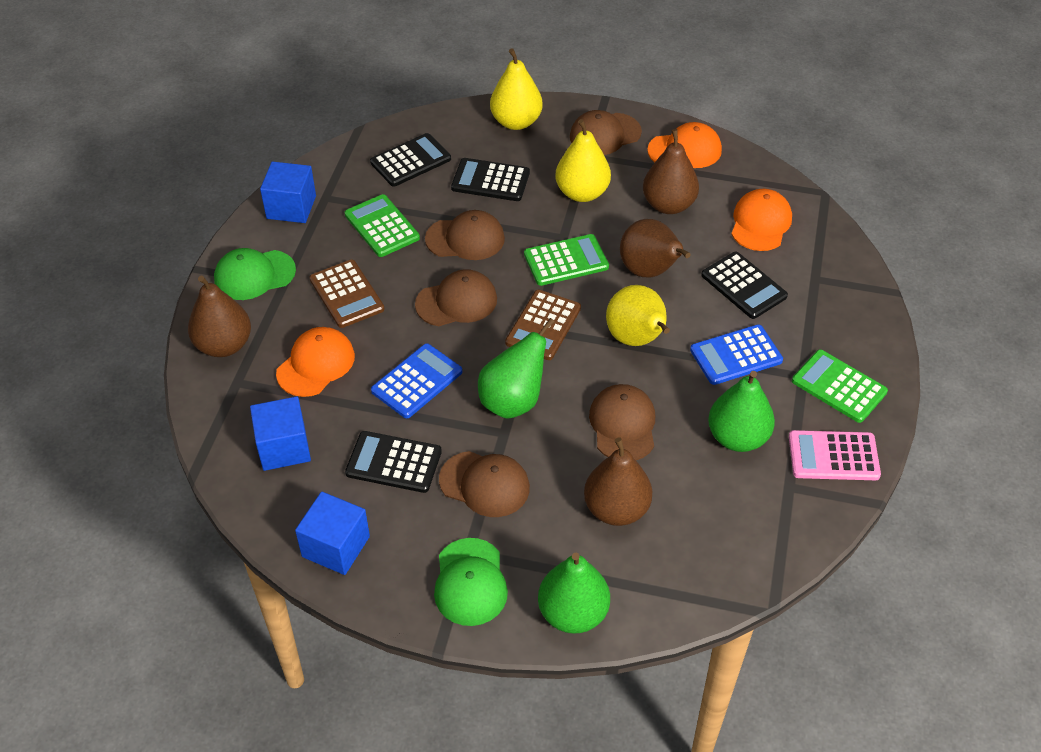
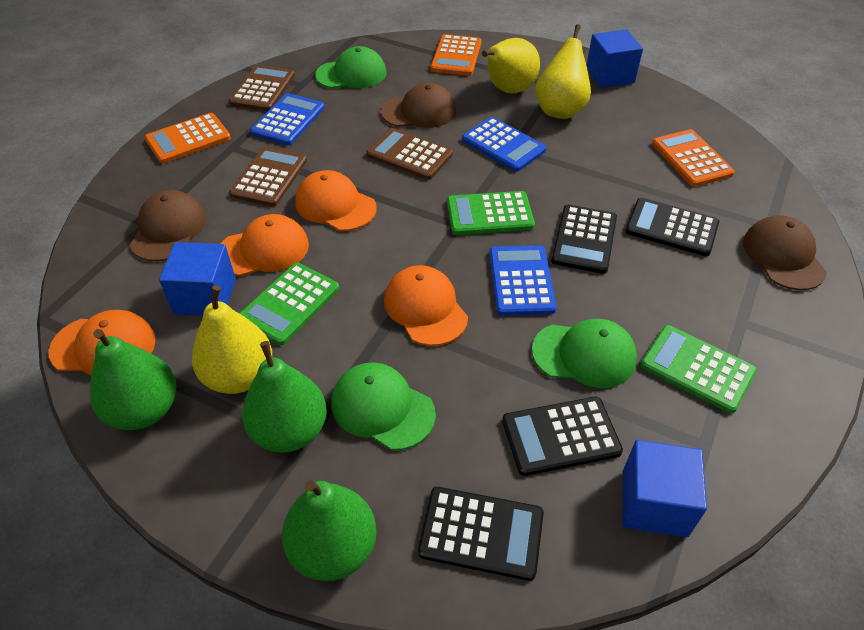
blue calculator: [371,343,462,418] [690,324,783,385] = 2 -> [250,93,325,145] [462,117,546,172] [489,245,557,316] = 3
brown calculator: [309,260,384,328] [505,290,581,360] = 2 -> [229,65,295,111] [229,147,307,207] [366,128,453,180] = 3
brown cap: [415,269,497,326] [425,210,505,260] [439,451,530,517] [570,110,642,155] [589,384,655,460] = 5 -> [130,190,206,261] [381,83,456,128] [743,215,827,290] = 3
brown pear: [188,276,251,357] [584,437,652,526] [620,219,691,277] [643,129,699,214] = 4 -> none = 0
green cap: [214,248,296,300] [434,538,508,626] = 2 -> [315,46,387,88] [331,362,436,450] [532,319,637,388] = 3
orange calculator: none = 0 -> [145,113,231,163] [431,34,482,76] [652,129,735,187] = 3
orange cap: [276,327,355,397] [647,122,722,168] [731,189,792,251] = 3 -> [48,310,156,375] [221,214,309,276] [295,170,377,231] [384,265,468,346] = 4
pink calculator: [789,430,881,480] = 1 -> none = 0

